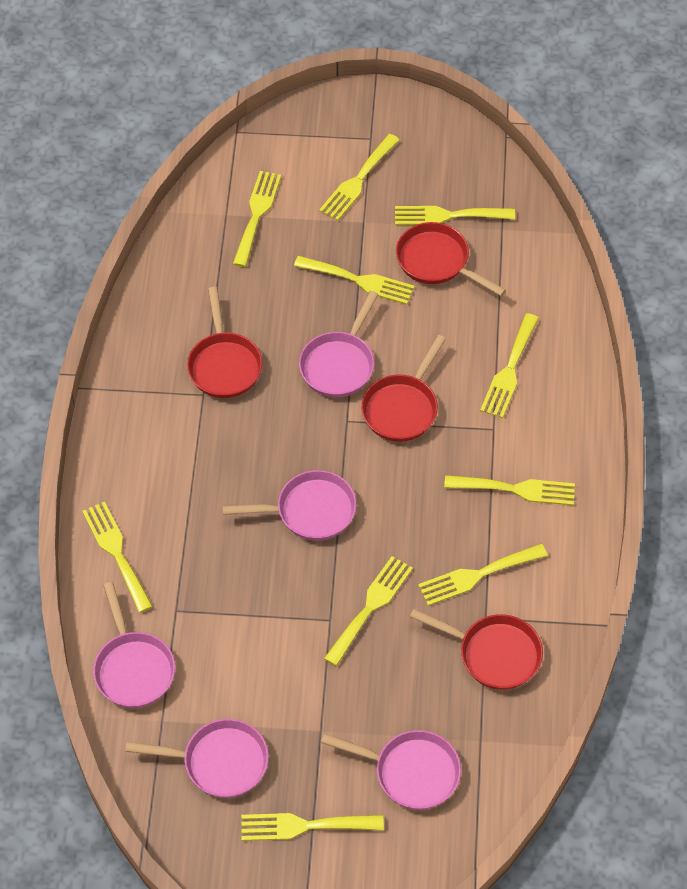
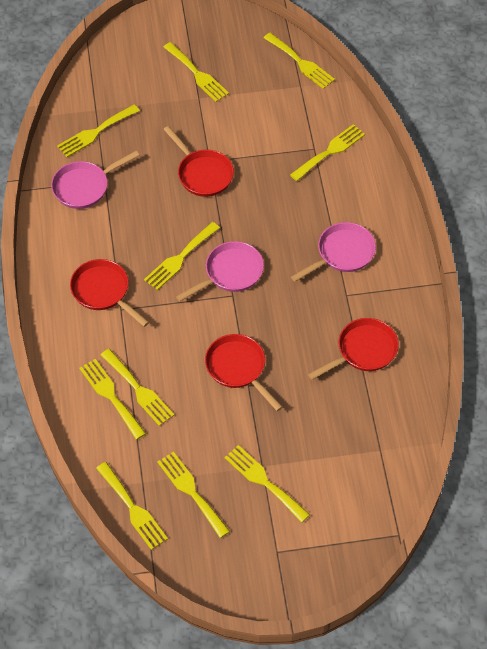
pink pan: [93,582,175,708] [125,719,269,798] [222,470,356,541] [299,291,378,397] [321,730,461,810] = 5 -> [51,151,139,209] [176,241,264,301] [291,222,376,282] = 3

